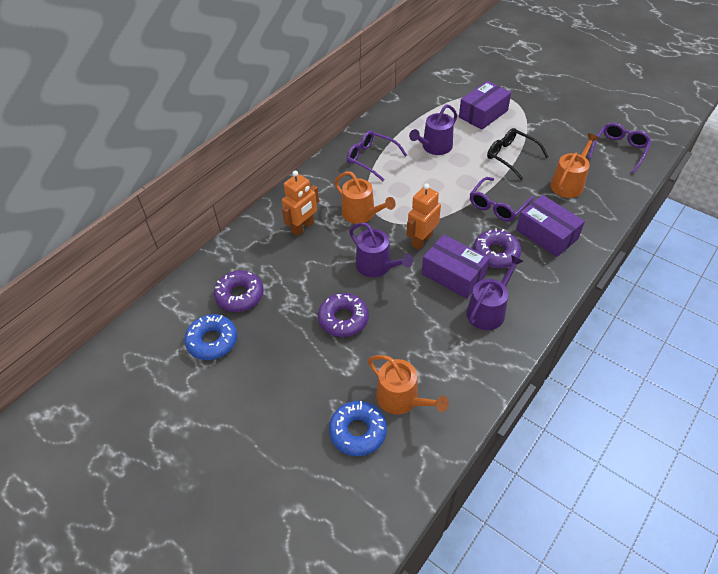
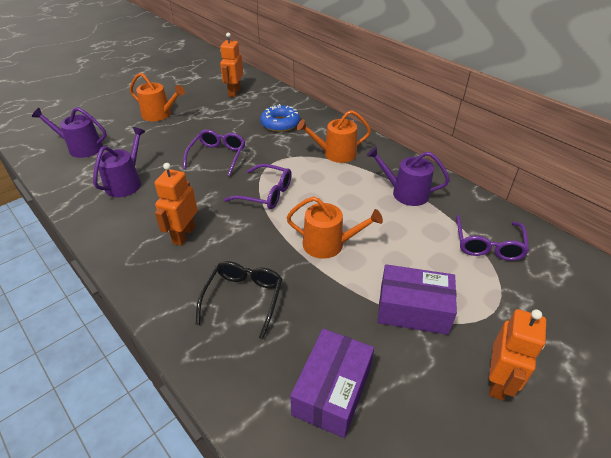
blue donut: [185,314,237,360] [329,401,387,456] = 2 -> [260,104,300,132] = 1
orange robot: [282,171,319,236] [407,183,441,250] = 2 -> [154,163,198,246] [220,32,243,97] [489,309,546,400] = 3
purple box: [422,234,490,299] [459,81,511,130] [516,195,585,257] = 3 -> [290,329,374,438] [377,264,457,335] = 2
purple donut: [214,270,263,312] [318,293,369,337] [473,228,521,268] = 3 -> none = 0

